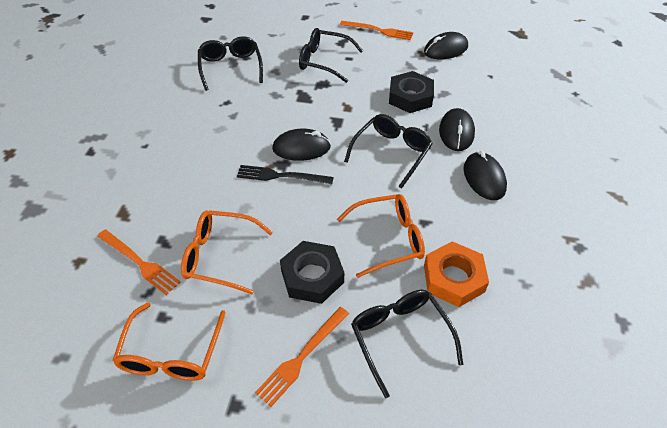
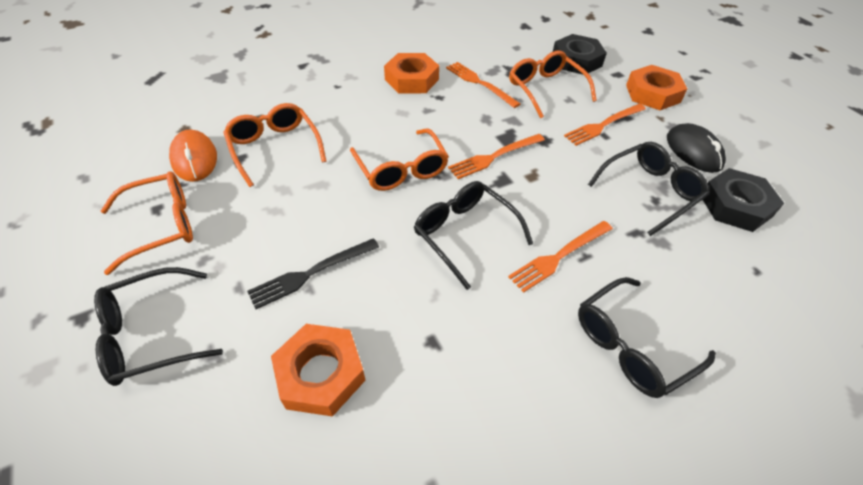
black mouse: [272,129,331,161] [424,32,468,59] [439,108,475,151] [463,150,507,200] = 4 -> [667,123,726,173] = 1
orange fork: [97,229,180,295] [255,307,349,407] [340,21,413,40] = 3 -> [446,62,520,108] [448,134,545,179] [508,221,613,293] [564,104,646,146] = 4
orange glasses: [112,302,226,381] [181,210,273,294] [337,194,425,278] = 3 -> [101,172,193,275] [223,103,327,187] [350,128,449,191] [509,50,597,119] = 4
orange mouse: none = 0 -> [169,129,217,182] = 1
orange nut: [424,241,489,307] = 1 -> [271,324,366,417] [384,53,439,94] [626,65,687,110] = 3

